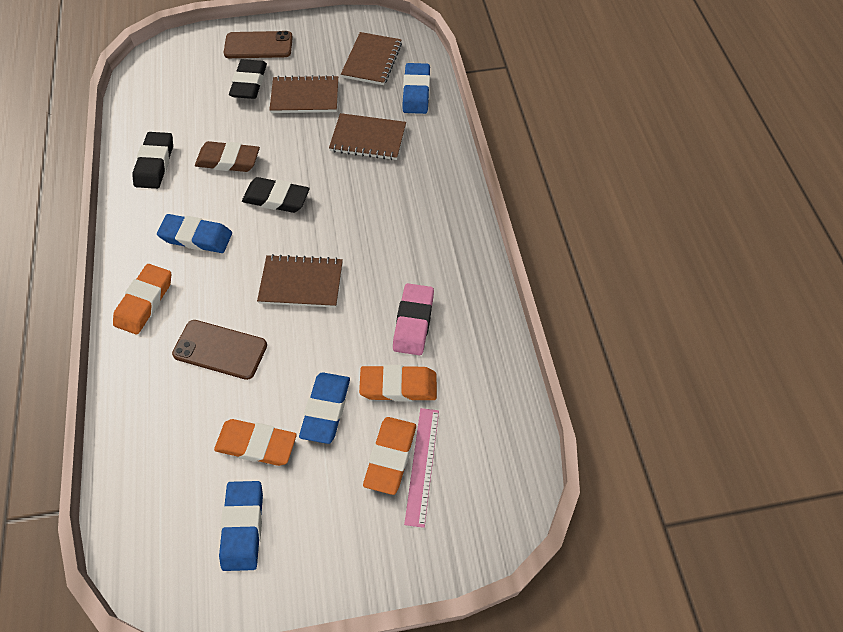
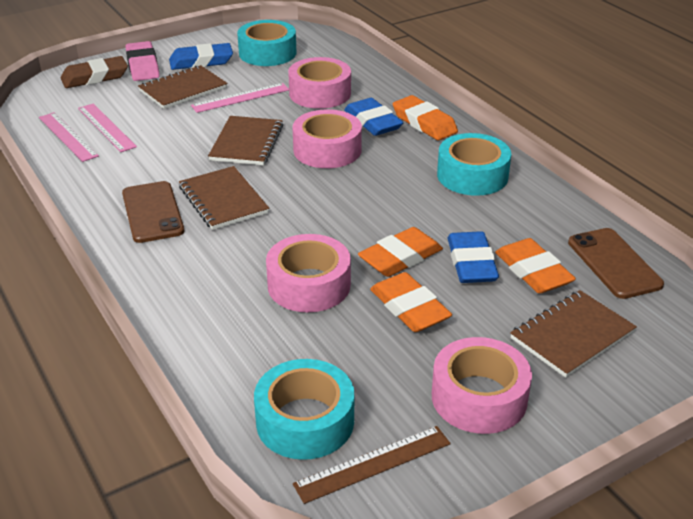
black eraser: [132,132,173,189] [229,59,267,99] [242,177,310,213] = 3 -> none = 0
blue eraser: [157,214,232,253] [219,481,263,571] [299,373,350,444] [403,63,430,114] = 4 -> [169,43,233,70] [344,98,403,136] [447,231,499,283] = 3
brown ruler: none = 0 -> [293,426,451,504] = 1
pink ruler: [404,408,439,528] = 1 -> [39,112,99,162] [78,103,137,152] [191,83,289,113] = 3
pink tape: none = 0 -> [266,234,351,312] [288,57,351,109] [293,109,362,168] [432,337,532,434] = 4
turquoise tape: none = 0 -> [237,20,296,66] [254,359,354,460] [437,133,511,196] = 3

